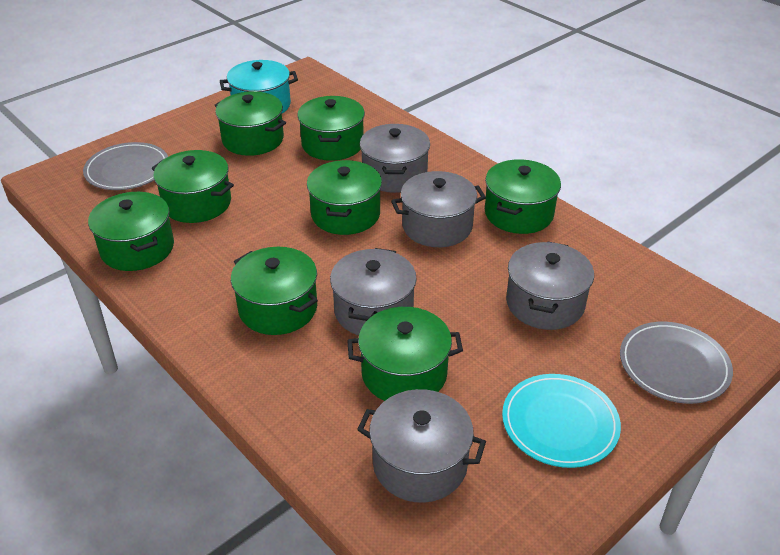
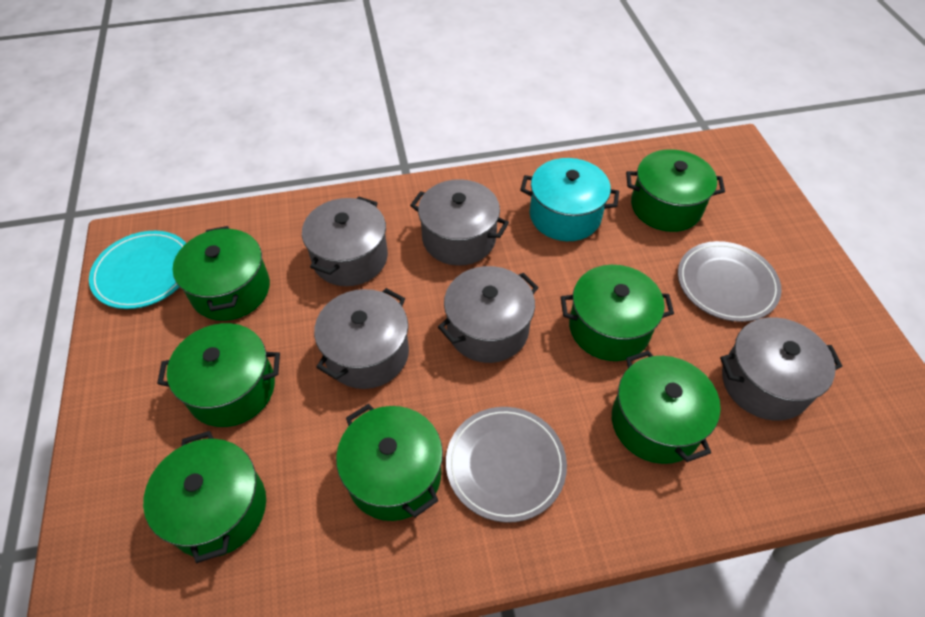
green pot: [88,192,174,271] [152,150,234,223] [215,91,286,156] [231,247,318,335] [297,96,365,161] [307,160,382,235] [347,307,463,401] [485,159,561,234] = 8 -> [143,431,266,563] [157,323,280,427] [172,226,270,321] [336,404,443,521] [561,265,674,361] [612,350,721,464] [626,149,725,232] = 7

